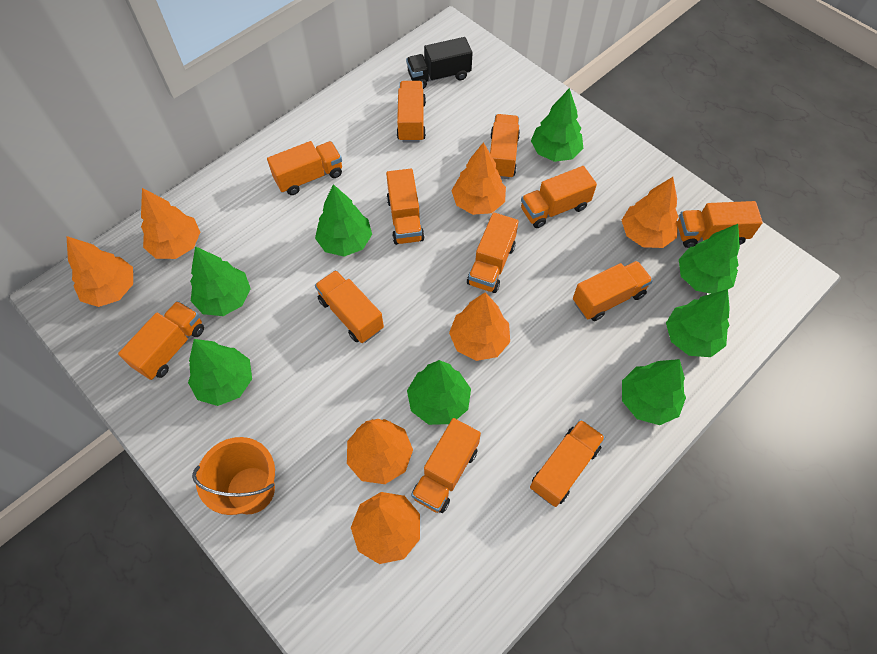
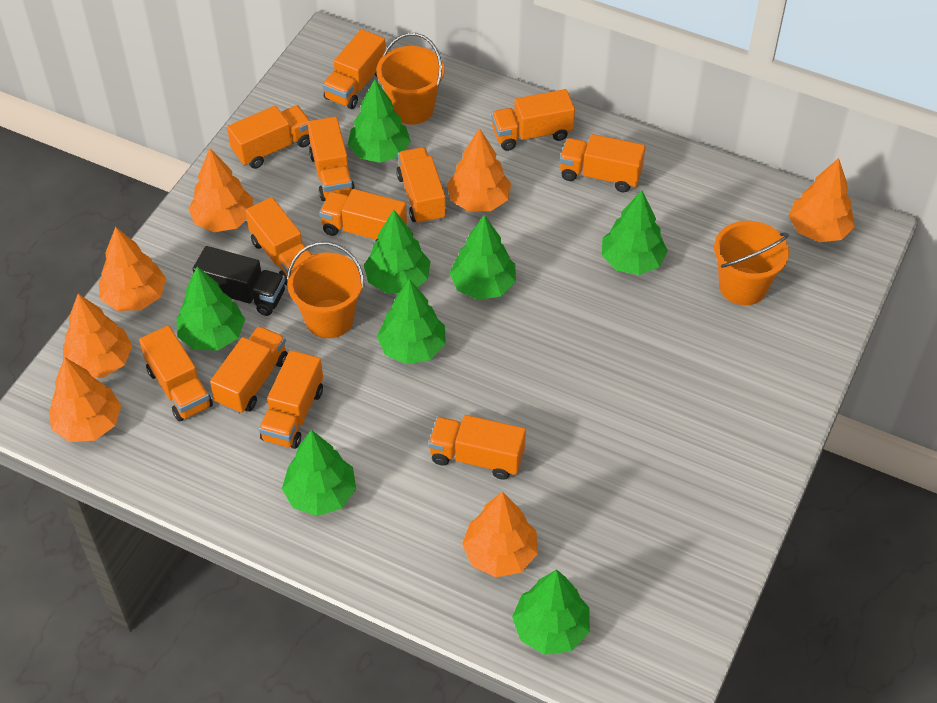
orange bucket: [192,437,275,515] = 1 -> [287,242,364,338] [377,33,444,125] [714,221,789,305] = 3

